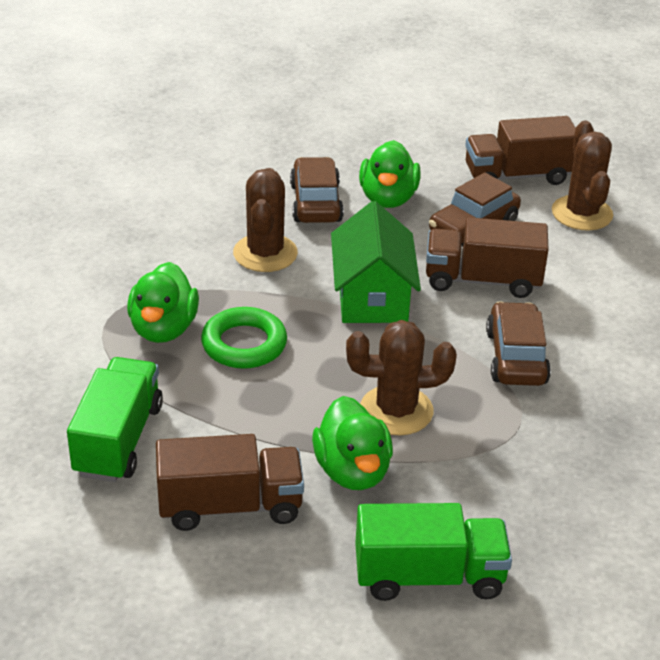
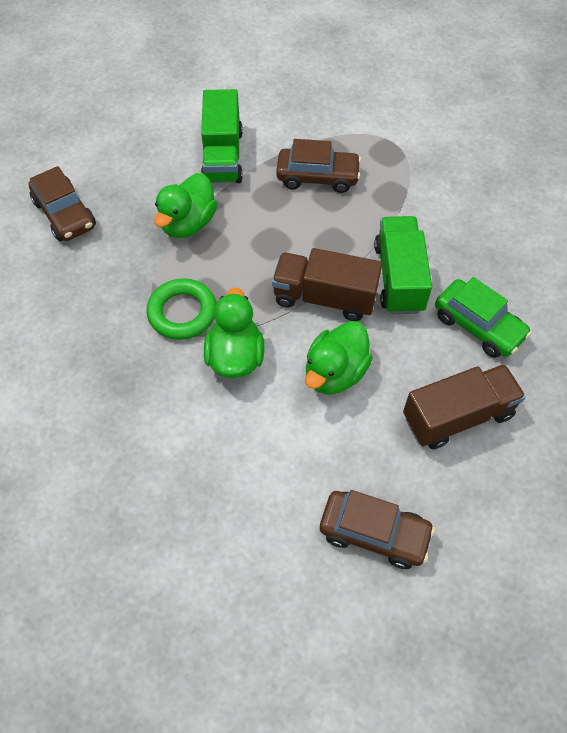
brown cactus: [233,168,298,272] [346,320,457,436] [552,121,613,231] = 3 -> none = 0
brown truck: [156,434,304,531] [426,217,549,298] [465,116,576,185] = 3 -> [272,248,382,321] [403,364,526,449] = 2
green car: none = 0 -> [435,277,532,358] = 1
green house: [331,201,421,323] = 1 -> none = 0

